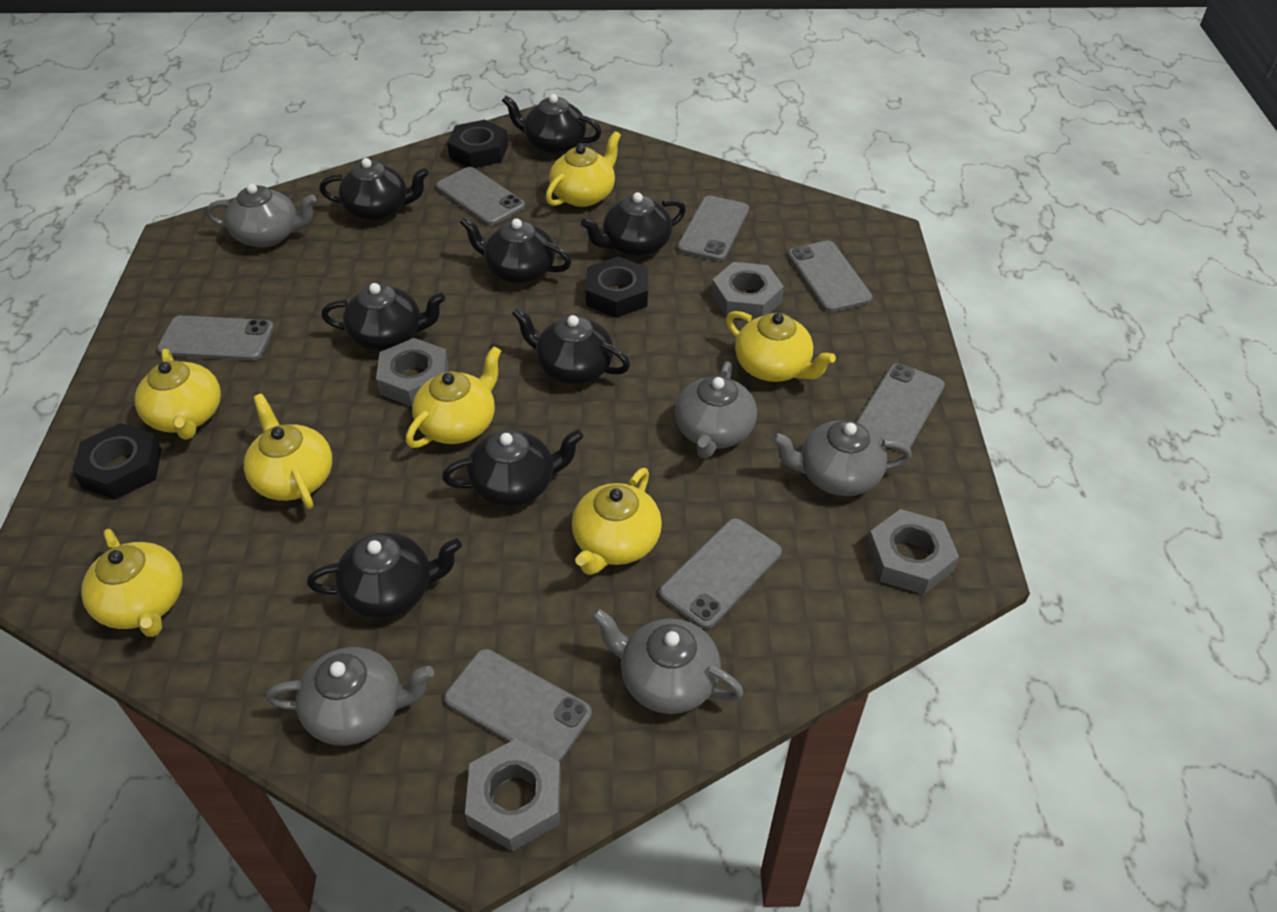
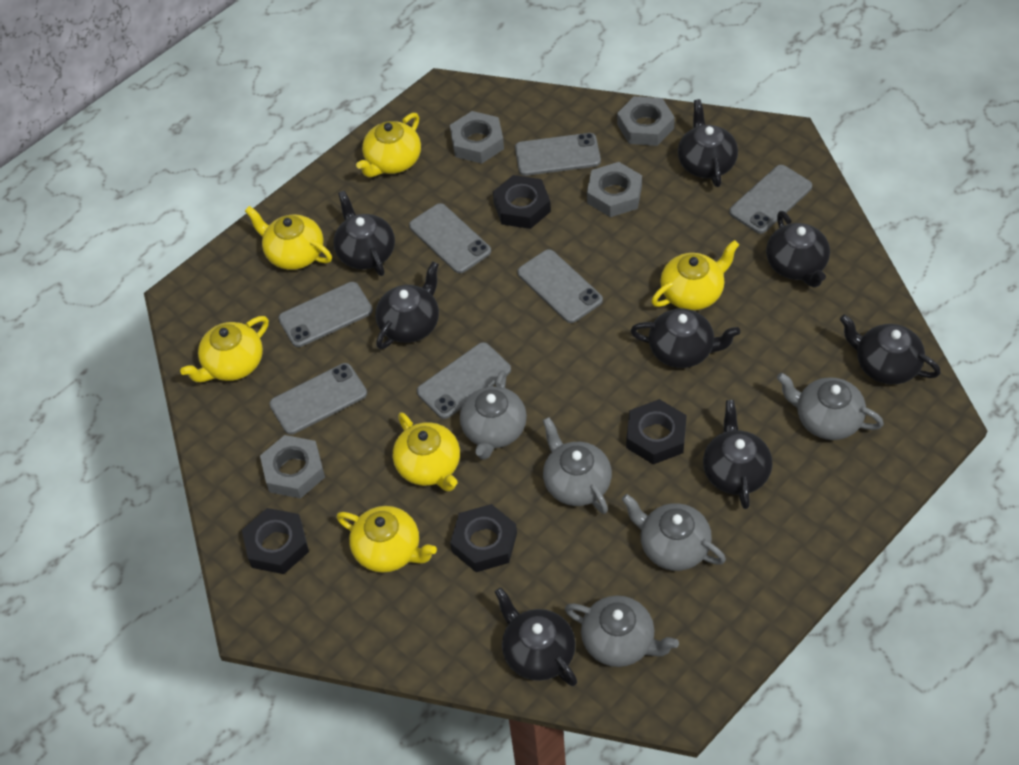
black nut: [72,423,162,500] [447,120,508,168] [585,256,648,318] = 3 -> [242,508,309,574] [450,504,517,572] [493,175,551,229] [626,399,687,465] = 4
yellow teapot: [81,529,183,637] [135,349,221,440] [244,394,332,509] [406,346,502,448] [545,131,621,207] [572,468,662,575] [726,311,836,382] = 7 -> [180,316,269,382] [245,206,332,270] [336,506,437,573] [356,113,421,177] [393,412,460,492] [651,240,739,310] = 6

